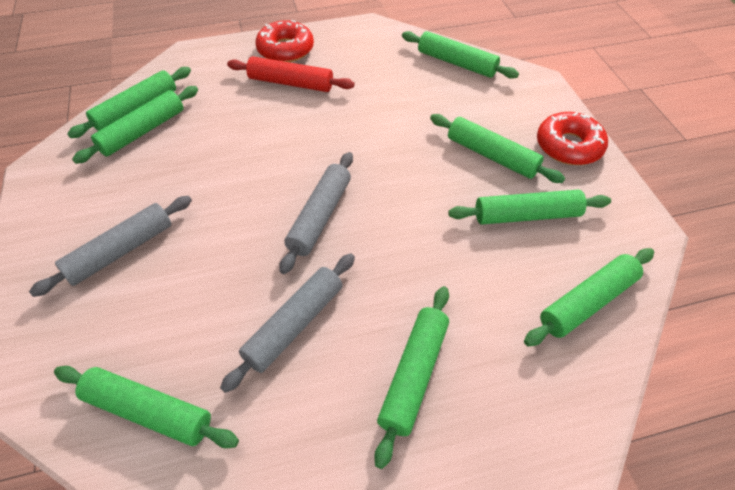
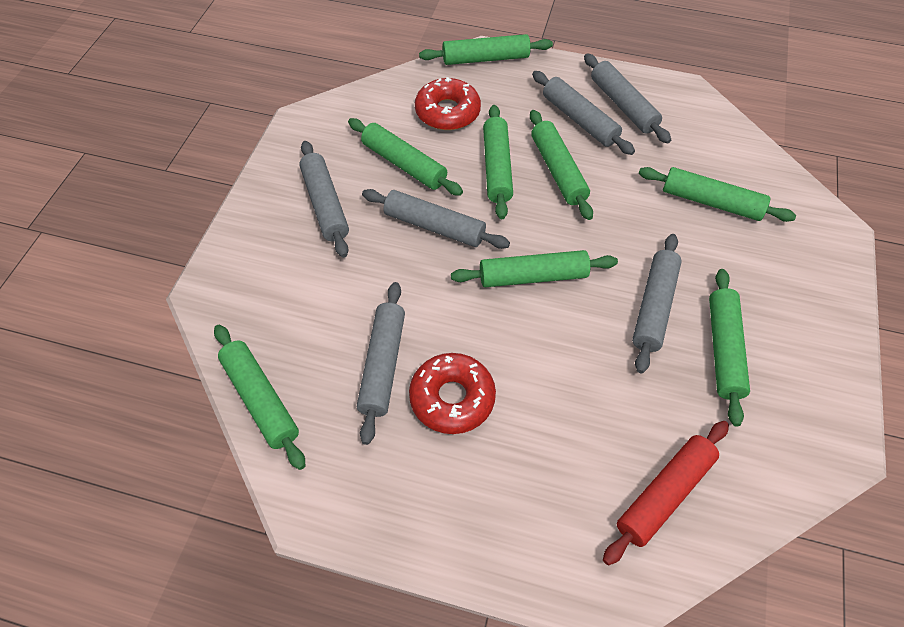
grey rolling pin: [29,196,192,297] [220,254,355,393] [279,152,353,274] = 3 -> [299,141,349,258] [357,282,405,445] [362,189,510,249] [532,71,635,155] [584,53,671,143] [632,234,682,373] = 6

